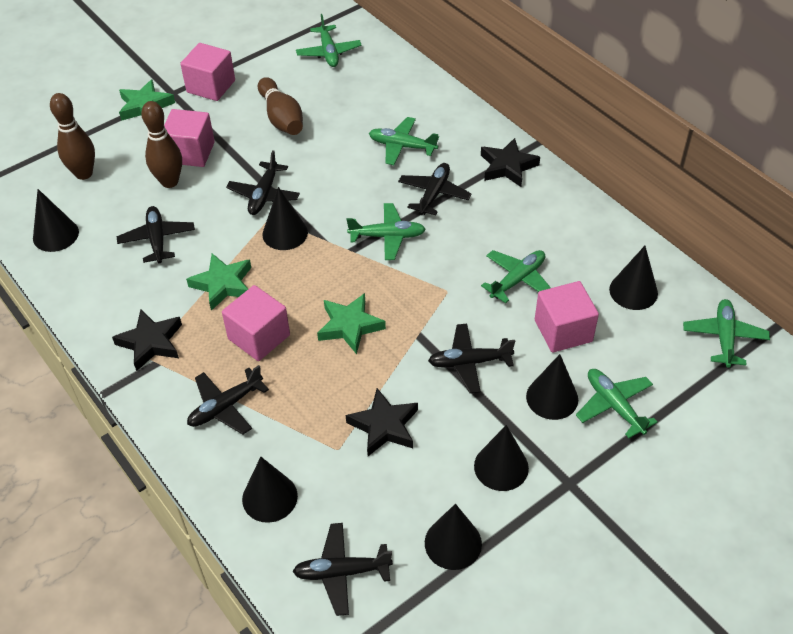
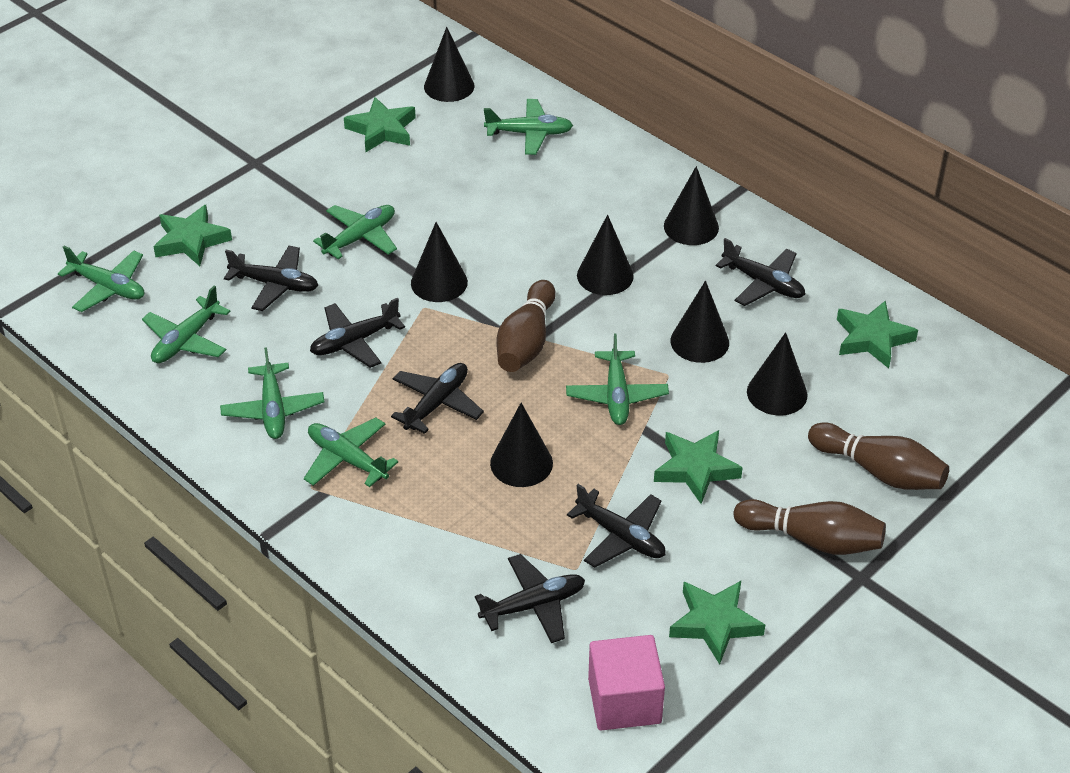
black star: [112,310,182,371] [346,388,418,456] [481,138,540,187] = 3 -> none = 0
green plane: [296,14,362,67] [346,203,426,260] [369,117,439,165] [481,250,551,303] [576,369,657,438] [683,299,770,368] = 6 -> [58,246,144,312] [142,286,231,363] [220,347,324,439] [304,418,398,487] [313,205,397,259] [484,99,573,155] [566,334,669,425] = 7
green star: [119,79,175,121] [186,253,251,311] [317,293,386,354] = 3 -> [153,205,232,266] [344,97,416,152] [654,430,743,504] [669,581,765,664] [837,300,918,368] = 5
pink cube: [164,109,215,167] [180,43,235,101] [222,285,290,361] [535,281,599,352] = 4 -> [588,635,665,730] = 1

